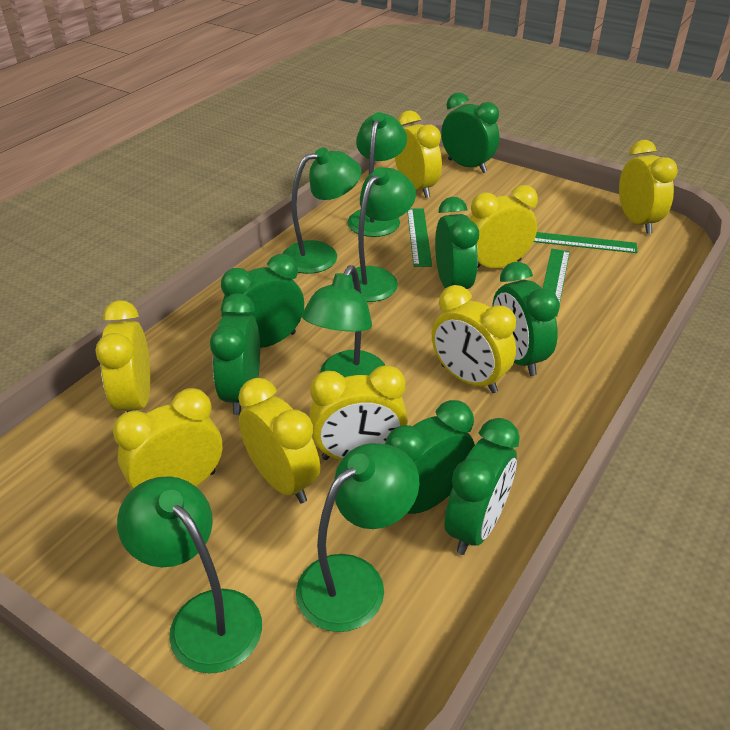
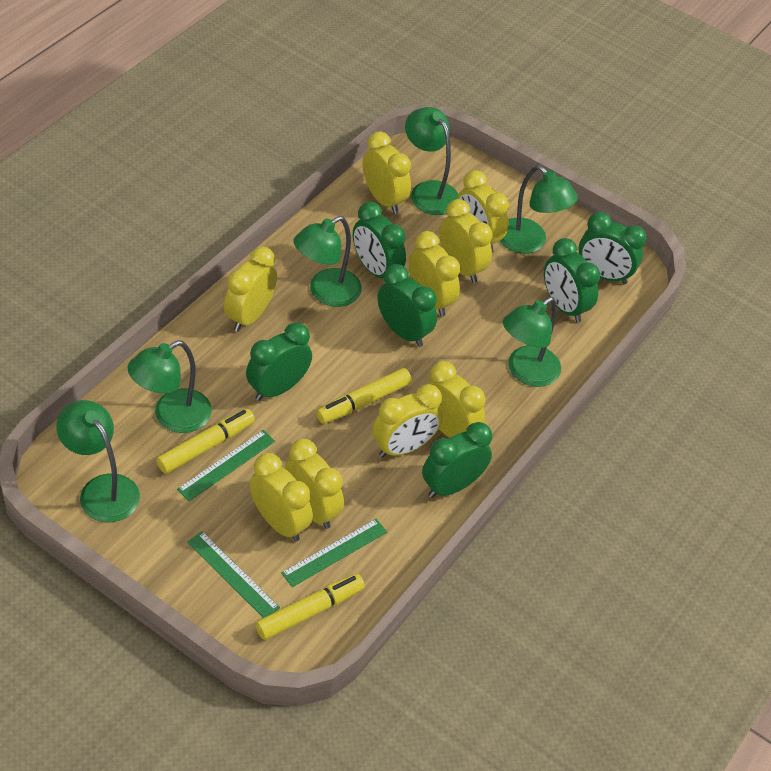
green clock: [210,293,260,415] [221,254,304,348] [385,400,475,514] [435,197,479,289] [441,92,499,173] [444,418,520,555] [492,262,560,376] = 7 -> [246,322,312,401] [353,202,406,278] [377,264,437,347] [422,422,492,498] [544,238,600,323] [579,212,646,284] = 6
yellow clock: [95,300,151,412] [113,388,223,489] [238,378,320,503] [309,365,408,460] [395,111,442,198] [432,285,516,393] [470,185,538,269] [619,140,678,234] = 8 -> [224,247,277,331] [249,453,313,542] [284,439,344,529] [363,131,411,214] [372,384,442,458] [409,231,460,316] [427,361,486,438] [439,199,493,283] [457,170,509,252] = 9
yellow marker: none = 0 -> [156,409,255,474] [256,574,365,640] [316,368,412,424] = 3

